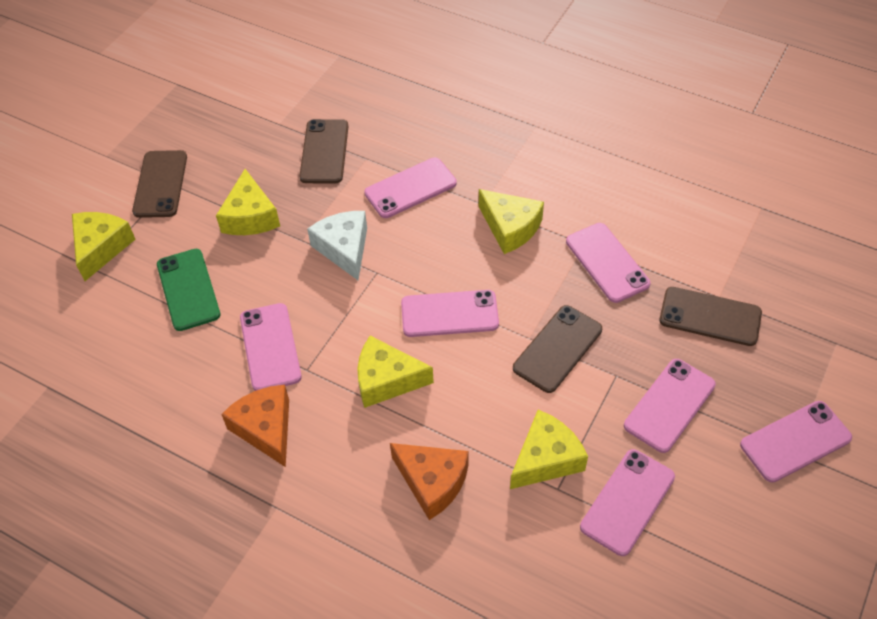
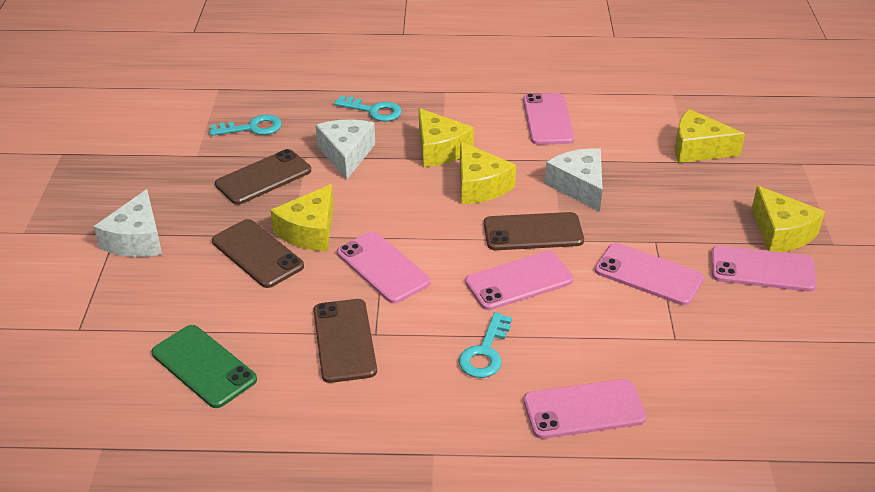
orange cheese: [221,385,289,467] [390,443,468,520] = 2 -> none = 0
pink phone: [240,303,302,391] [364,158,457,218] [401,290,499,337] [566,223,650,303] [580,449,675,556] [624,359,716,453] [740,401,852,482] = 7 -> [337,231,430,303] [465,251,573,310] [523,93,575,145] [524,379,647,439] [595,243,704,305] [711,246,817,292] = 6
turquoise key: none = 0 -> [209,115,282,136] [334,96,402,121] [459,312,512,378] = 3
white cheese: [307,211,367,280] = 1 -> [94,189,162,257] [316,119,375,180] [545,148,603,212] = 3

